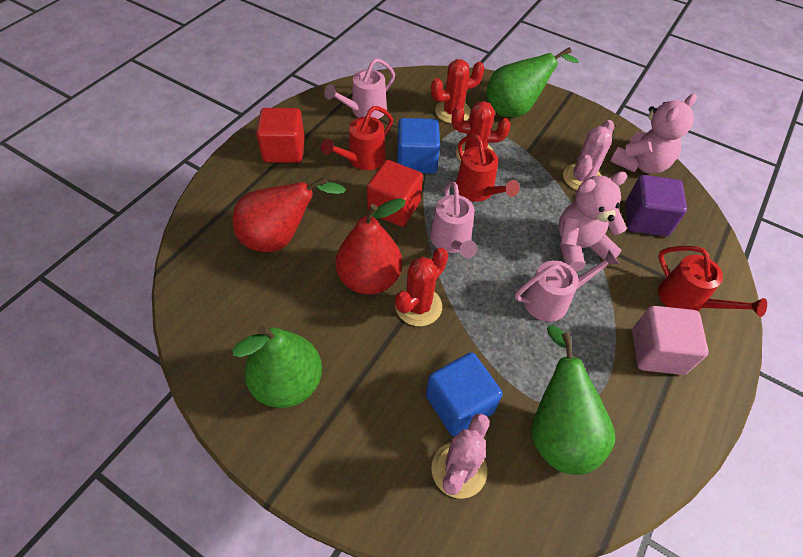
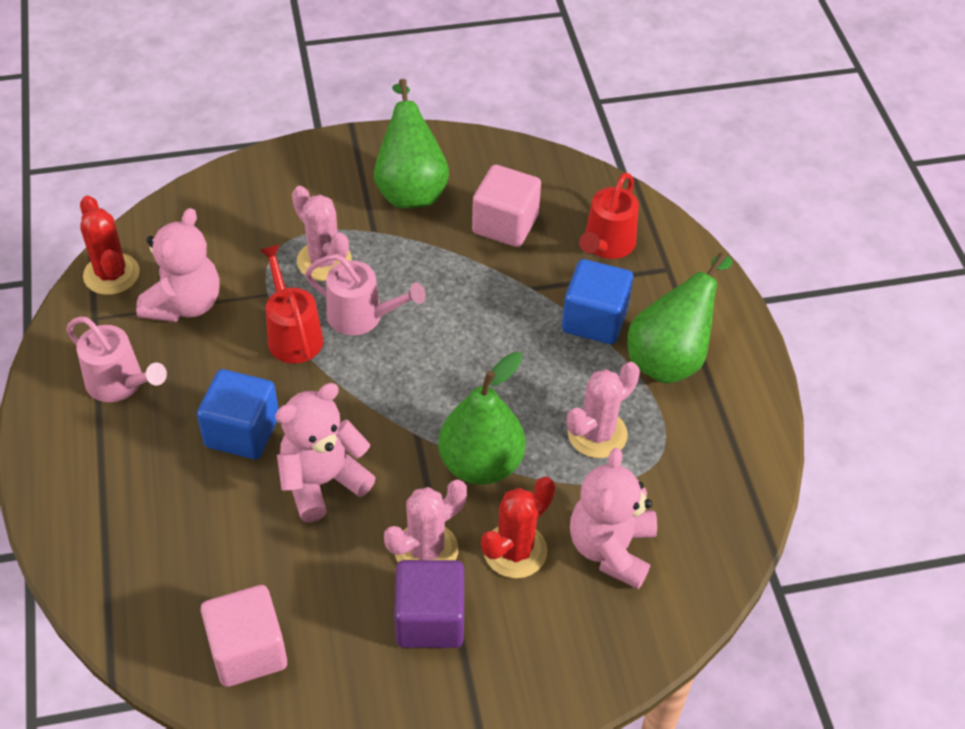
pink cactus: [431,413,489,499] [563,120,615,190] = 2 -> [292,186,352,281] [384,480,467,562] [567,362,640,458] = 3
pink cube: [632,306,708,375] = 1 -> [201,585,287,687] [472,165,541,247] = 2
pink teddy bear: [559,172,627,272] [610,94,697,174] = 2 -> [136,208,219,322] [275,383,376,522] [570,448,657,589] = 3
pink watering can: [324,58,395,119] [430,182,477,258] [515,250,620,322] = 3 -> [66,316,167,402] [305,254,426,335] = 2
red cactus: [395,247,448,326] [431,59,484,124] [452,101,511,161] = 3 -> [80,196,140,295] [481,477,555,578] = 2
red cube: [256,108,305,163] [367,160,423,227] = 2 -> none = 0
red pear: [233,177,346,252] [336,198,406,294] = 2 -> none = 0
red watering can: [321,106,393,170] [456,134,520,202] [658,246,767,317] = 3 -> [259,245,323,363] [579,172,639,259] = 2

